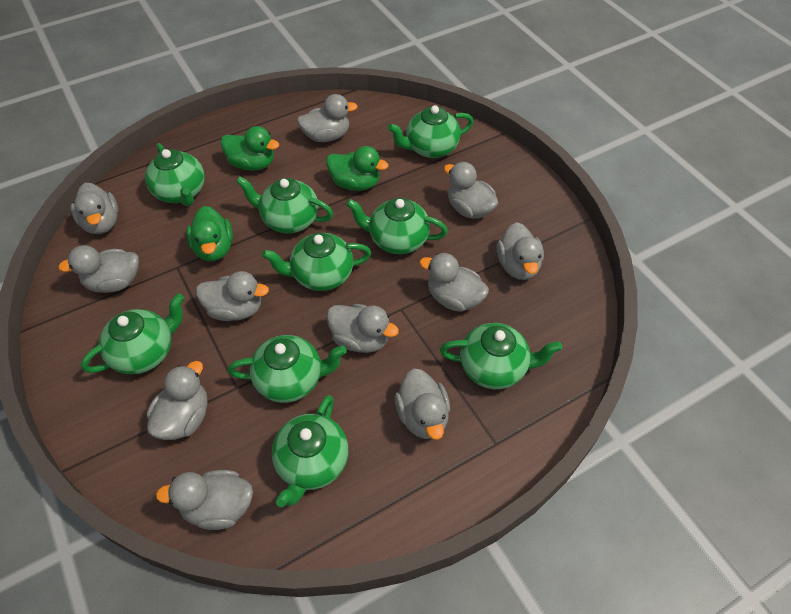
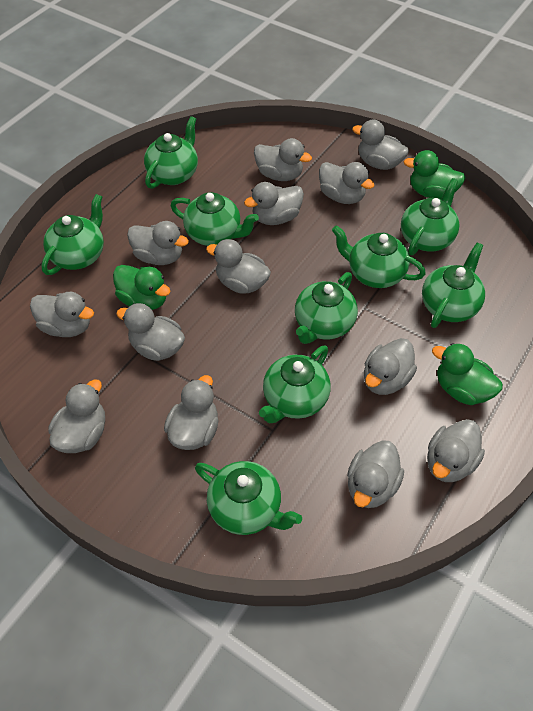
grey duck: [58,245,139,293] [70,183,118,234] [147,361,207,440] [156,470,253,530] [196,271,269,321] [297,94,358,142] [327,304,399,353] [395,369,450,440] [419,253,489,312] [444,162,498,219] [497,222,544,280] = 11 -> [30,292,94,337] [48,379,105,453] [116,303,185,361] [127,221,189,265] [164,375,218,450] [206,239,271,294] [244,182,304,225] [254,138,312,181] [319,162,374,204] [347,440,404,508] [352,120,409,170] [364,338,417,395] [427,419,485,482] = 13

